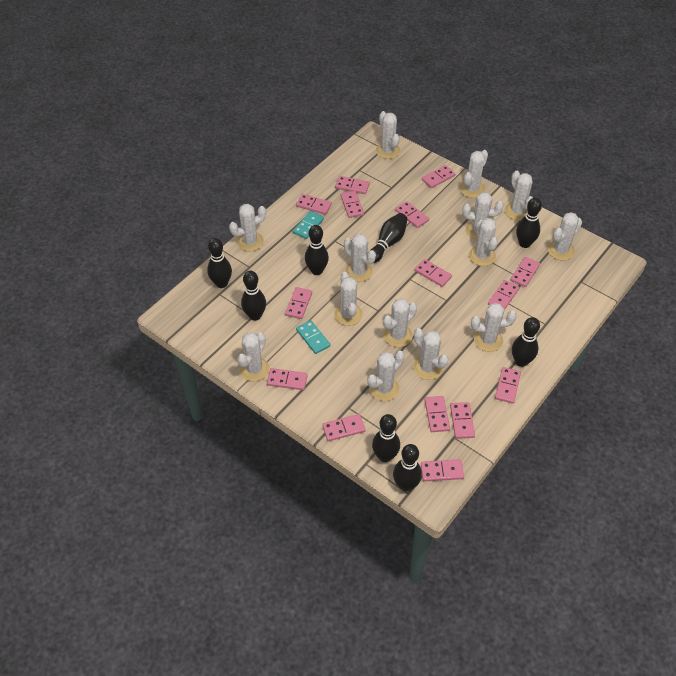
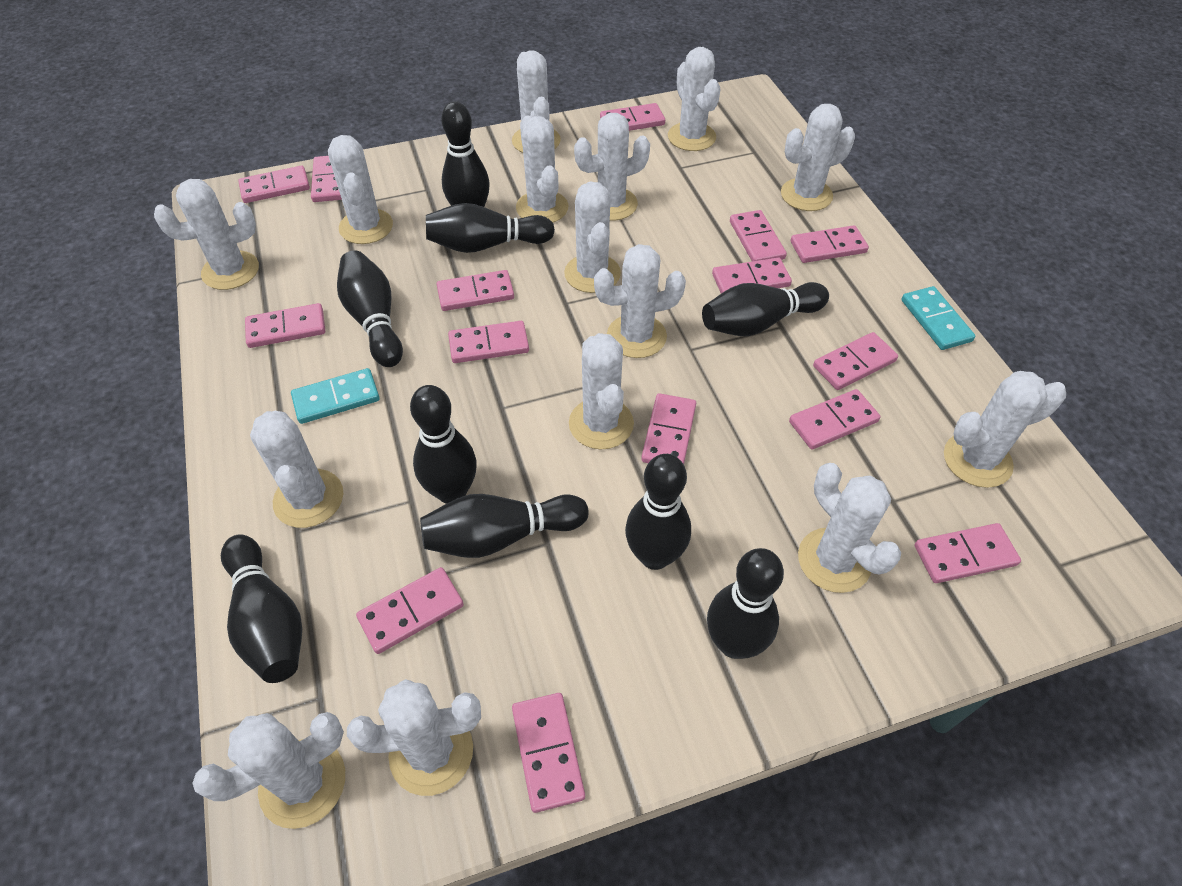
black bowling pin: [207,238,232,288] [241,271,266,321] [305,225,329,275] [371,213,408,263] [372,414,400,462] [393,444,422,491] [512,317,540,367] [516,197,542,248] = 8 -> [221,534,302,683] [337,250,403,367] [410,385,477,504] [420,494,589,558] [426,203,555,253] [441,102,490,207] [625,454,691,570] [702,282,829,336] [707,548,784,659] = 9
white cactus: [229,204,266,252] [237,332,269,382] [334,272,363,326] [344,234,376,282] [367,350,405,401] [376,111,400,159] [383,298,417,347] [413,328,449,380] [460,150,488,198] [462,192,504,240] [469,218,498,266] [471,303,517,352] [505,171,533,221] [548,212,582,260] = 14 -> [154,179,259,290] [192,712,345,829] [250,411,343,528] [328,135,393,244] [347,679,481,796] [512,50,561,153] [516,116,568,222] [564,181,621,293] [569,333,634,449] [574,113,650,221] [594,244,686,358] [668,47,720,151] [781,104,855,211] [798,463,901,593] [944,371,1066,488] = 15

